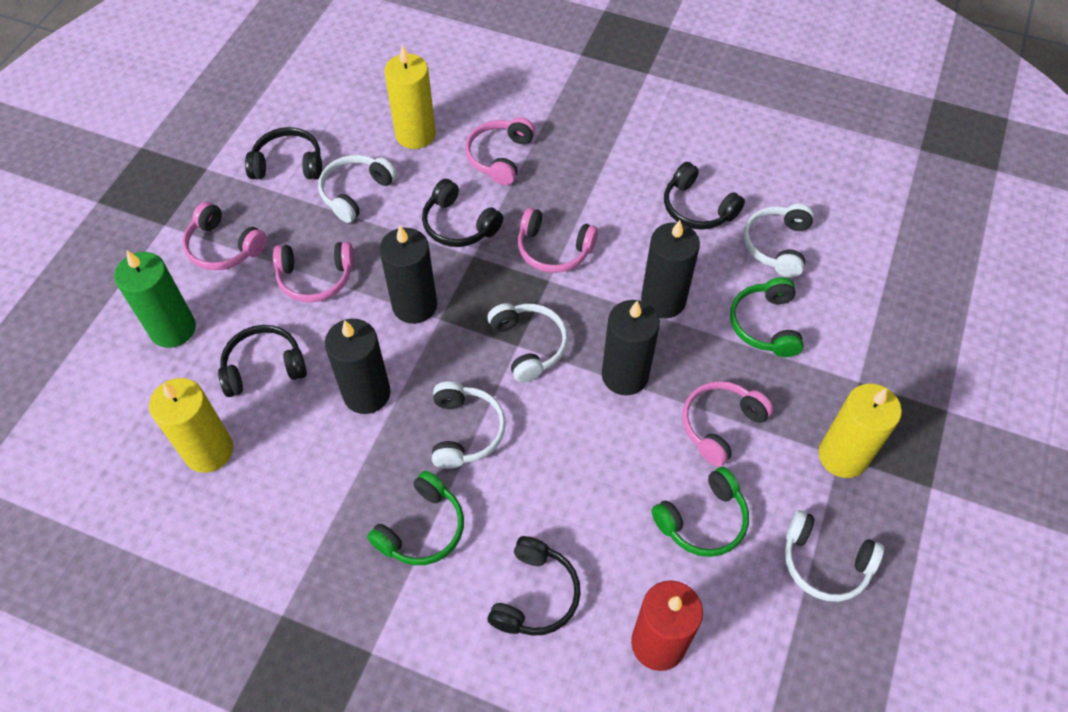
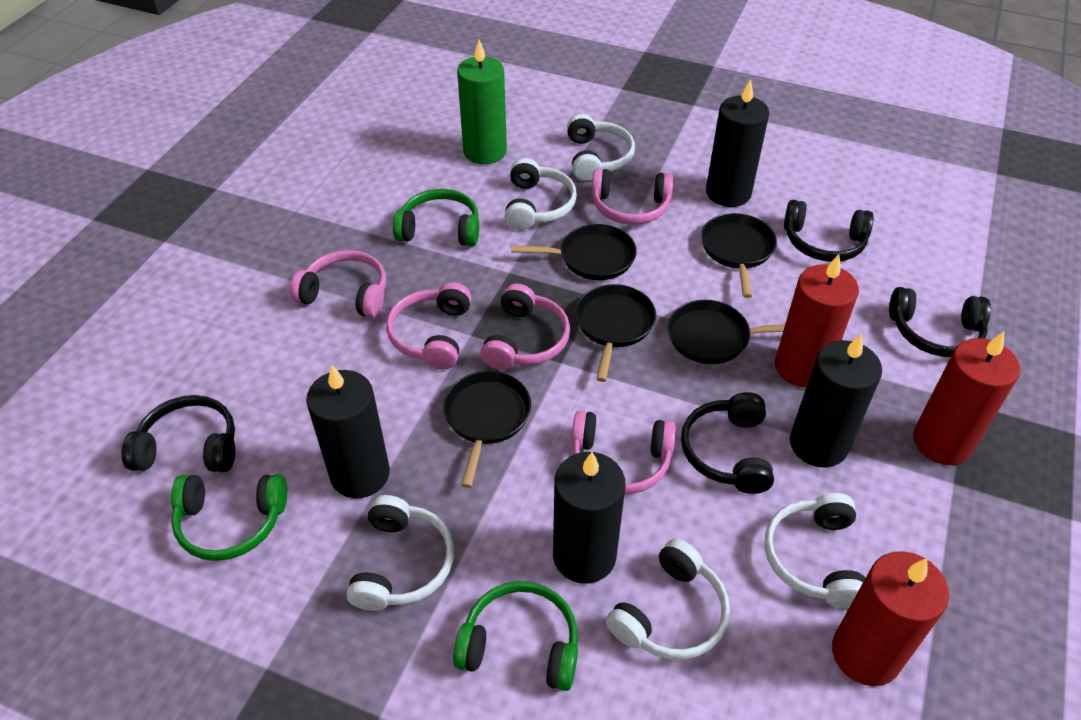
black headphones: [218,325,307,397] [245,127,322,179] [422,179,503,247] [488,536,581,636] [664,162,745,230] = 5 -> [122,395,235,472] [681,392,774,494] [784,200,874,262] [889,287,991,357] = 4
black pan: none = 0 -> [443,371,531,488] [512,224,637,280] [575,284,656,382] [668,300,785,364] [701,213,777,298] = 5
red candle: [631,580,703,671] = 1 -> [775,254,859,388] [832,551,949,686] [913,331,1020,465] = 3
yellow candle: [149,378,233,473] [384,45,436,149] [819,384,902,478] = 3 -> none = 0

